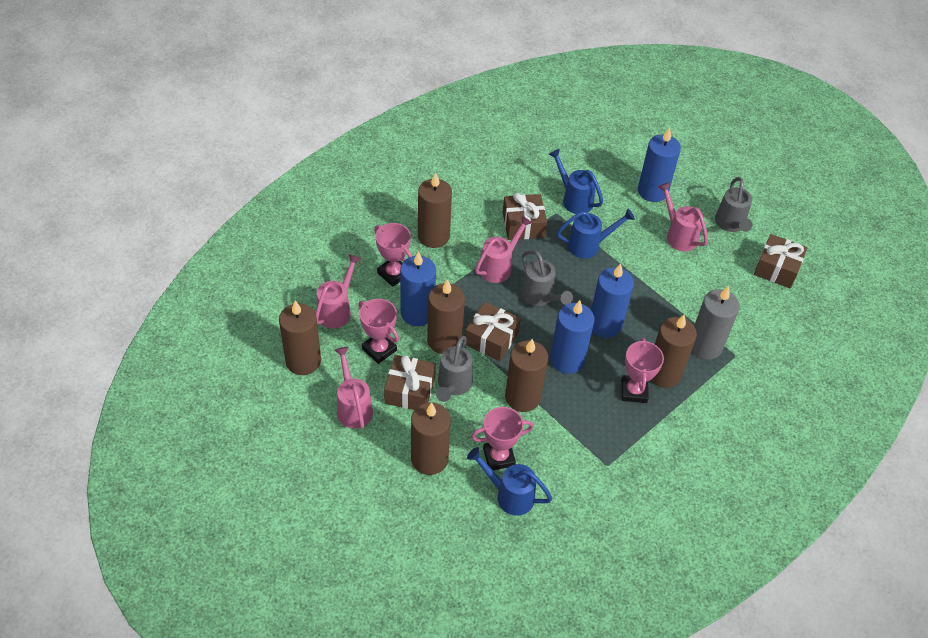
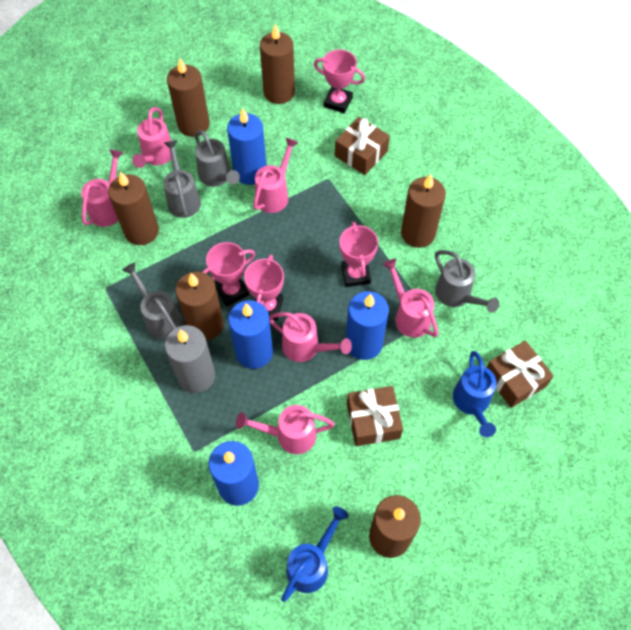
blue watering can: [467,447,552,516] [548,148,603,214] [557,209,635,259] = 3 -> [281,506,349,602] [453,351,497,437] = 2
brown gift: [384,355,436,410] [465,302,521,361] [503,193,547,240] [754,234,807,288] = 4 -> [335,117,390,175] [347,386,403,446] [486,340,554,408] = 3
grey watering can: [436,336,473,402] [521,250,573,306] [715,177,752,232] = 3 -> [122,262,182,340] [163,140,201,218] [194,130,240,186] [435,250,499,313] = 4
pink watering can: [316,254,361,329] [335,347,373,429] [475,216,533,283] [658,182,708,251] = 4 -> [81,149,123,227] [132,107,171,168] [236,405,335,454] [253,138,299,213] [269,312,352,362] [383,258,439,338] = 6

